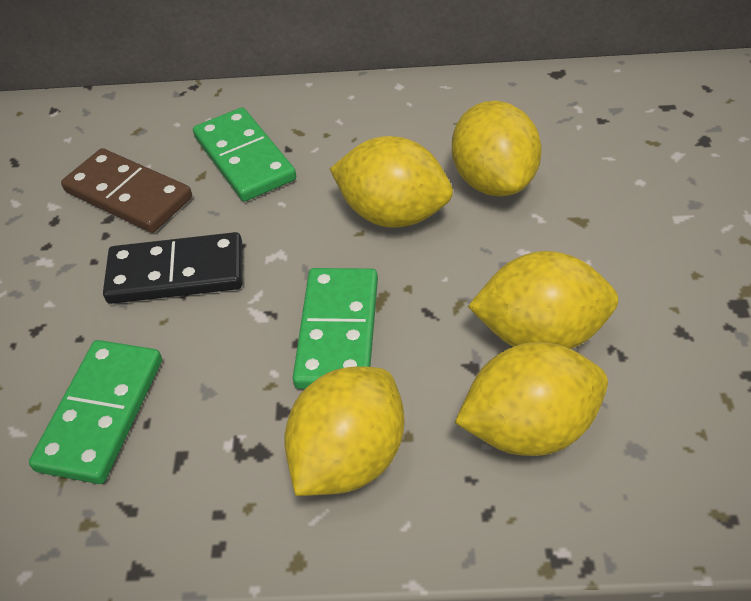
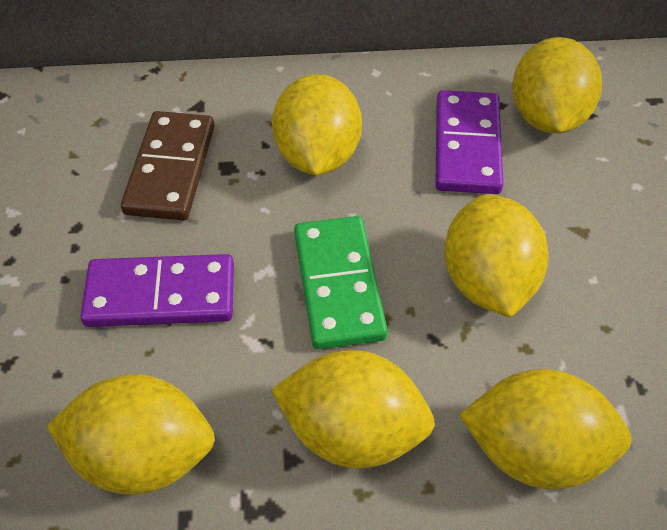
black domino: [103,232,242,304] = 1 -> none = 0
green domino: [29,340,162,484] [193,107,296,202] [293,268,378,389] = 3 -> [294,216,388,349] = 1
purple domino: none = 0 -> [80,254,234,327] [435,90,504,194] = 2
yellow lemon: [284,366,405,496] [330,136,453,227] [452,101,542,196] [455,342,608,456] [468,251,619,349] = 5 -> [46,374,215,495] [271,350,435,468] [272,74,362,175] [444,195,549,318] [459,369,631,489] [512,37,602,134] = 6

